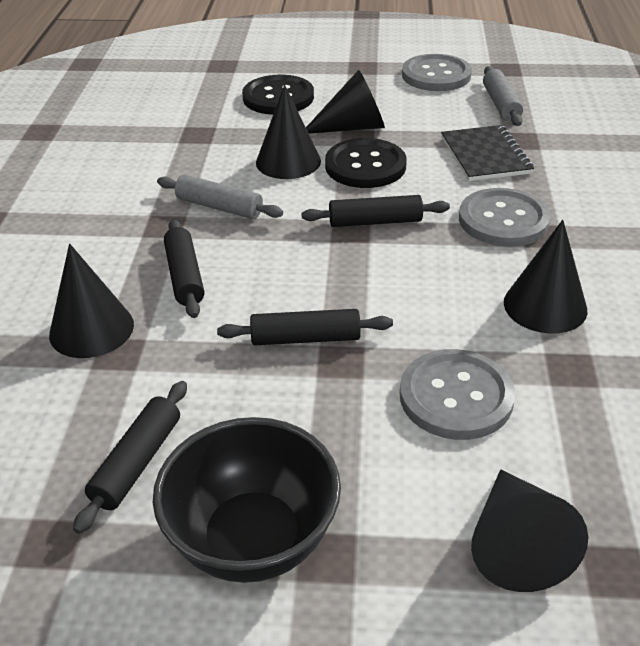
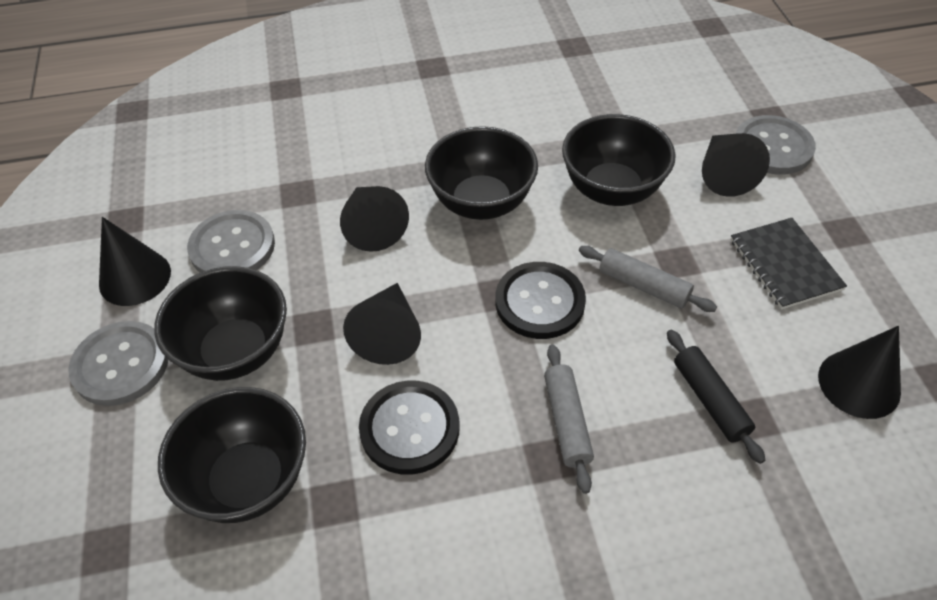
black bowl: [153,417,341,583] = 1 -> [154,266,287,381] [158,387,306,523] [425,126,538,220] [562,114,676,206] = 4
black rolling pin: [73,381,187,534] [164,219,204,318] [217,309,393,345] [301,195,450,227] = 4 -> [667,330,765,464] = 1

